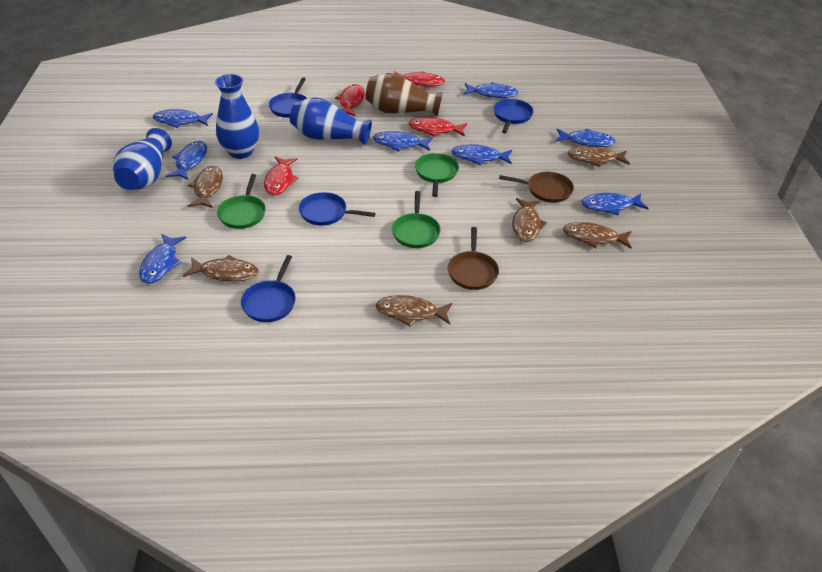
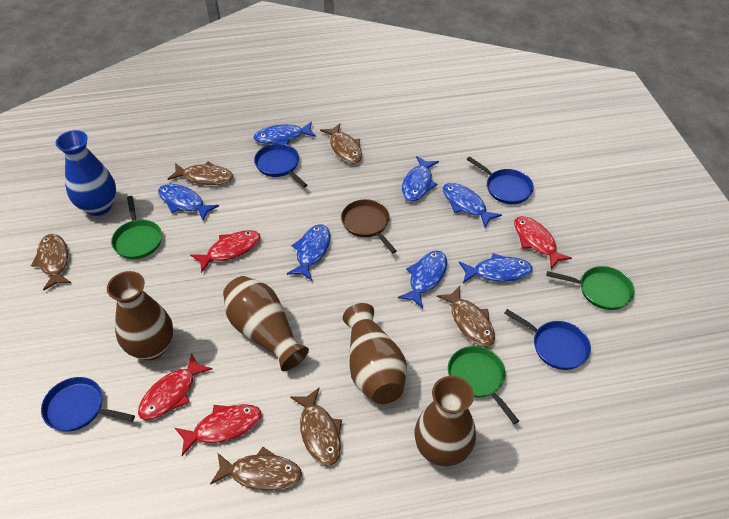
blue fish: [139,234,186,284] [153,109,213,128] [166,141,207,180] [373,131,433,151] [451,144,512,165] [463,82,519,98] [556,129,616,147] [581,193,649,216] = 8 -> [158,184,219,221] [254,122,316,145] [287,224,330,280] [398,251,447,309] [402,156,439,201] [443,183,502,227] [459,253,533,283] = 7
blue vase: [113,128,172,190] [215,74,259,159] [290,97,372,145] = 3 -> [56,130,116,216] = 1
brown pan: [448,227,499,290] [499,172,574,203] = 2 -> [341,199,397,254] = 1
brown vase: [365,73,443,117] = 1 -> [107,271,173,360] [223,276,309,371] [343,303,407,404] [414,376,476,467] = 4

